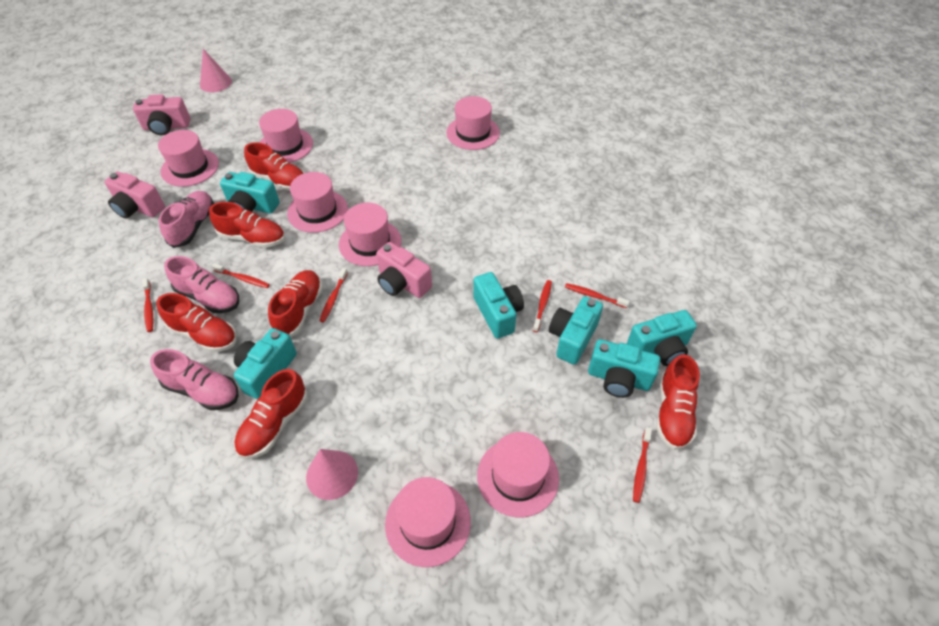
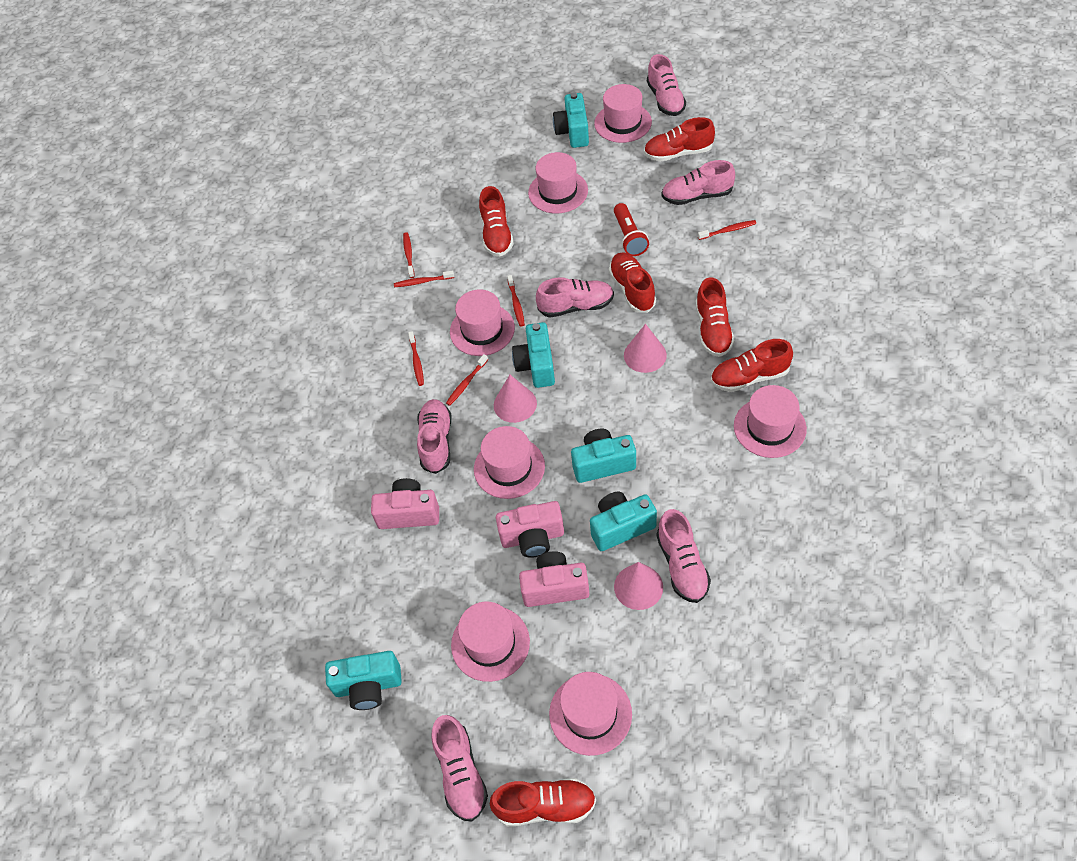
pink cone: [200,49,232,92] [306,449,358,500] = 2 -> [494,375,537,423] [614,562,663,610] [624,324,667,373] = 3
pink shoe: [150,349,239,410] [158,191,214,248] [164,256,239,313] = 3 -> [417,399,452,474] [431,715,488,822] [536,277,614,318] [647,54,686,116] [656,509,711,603] [661,160,735,205] = 6
red flashlight: none = 0 -> [614,203,649,256] = 1
turquoise camera: [220,172,280,214] [234,328,297,400] [473,272,524,339] [549,296,603,365] [588,339,660,398] [627,310,697,366] = 6 -> [325,651,402,710] [512,322,555,388] [553,93,589,148] [571,429,636,483] [590,492,657,551] = 5

